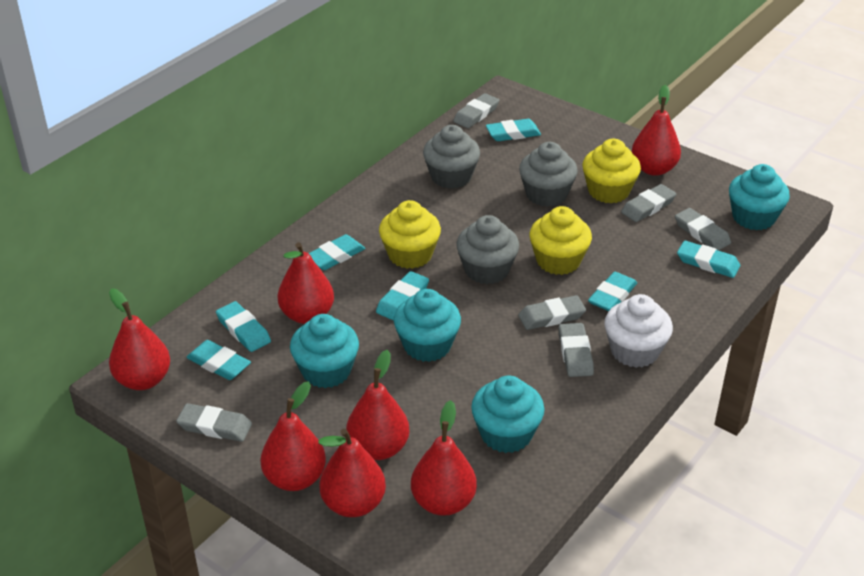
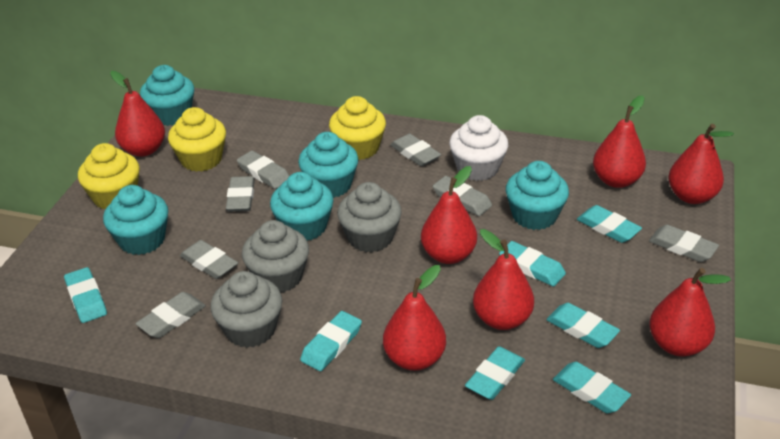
grey eraser: [176,403,252,442] [453,93,499,128] [518,295,586,330] [559,323,594,377] [621,184,676,222] [675,208,731,251] = 6 -> [135,292,206,338] [180,240,238,279] [226,176,255,212] [237,151,289,189] [390,133,441,166] [433,176,492,216] [649,225,719,262] = 7
turquoise cupcake: [290,314,359,388] [394,289,461,362] [471,375,545,453] [729,164,790,230] = 4 -> [103,185,168,255] [140,65,194,126] [270,172,334,241] [298,132,358,198] [506,161,569,230] = 5

